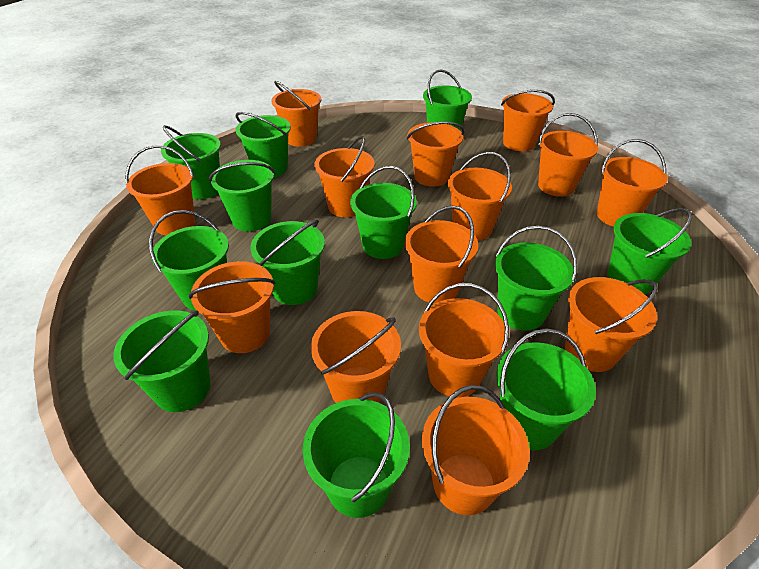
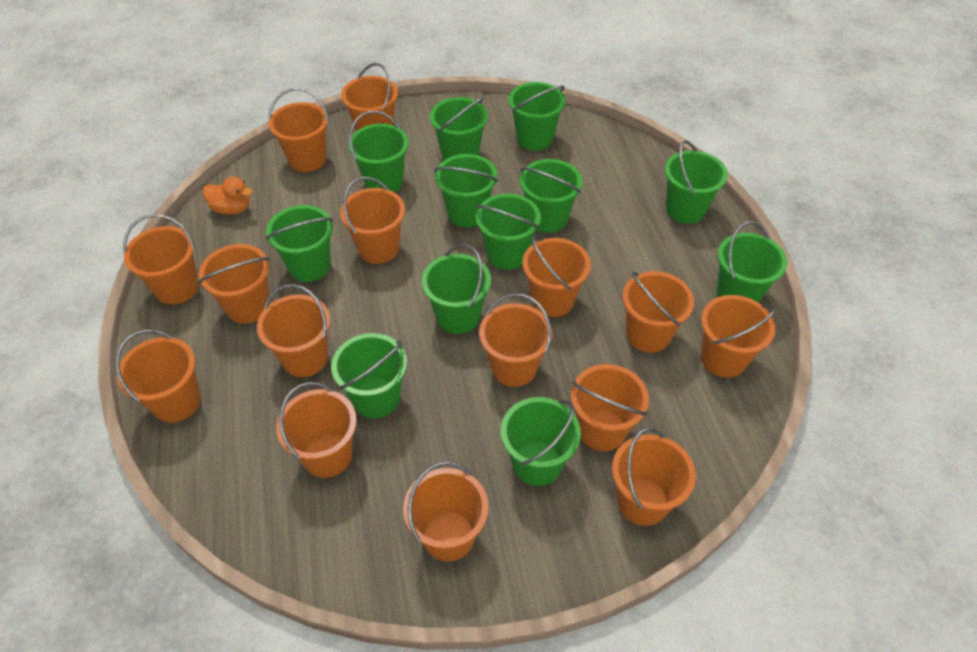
orange bucket: [125,145,195,235] [188,261,275,353] [271,81,321,147] [311,311,401,403] [314,136,375,217] [405,205,478,304] [407,121,464,187] [419,283,509,398] [422,385,530,515] [448,152,512,241] [501,90,555,151] [538,113,598,197] [565,277,658,372] [597,139,667,227] = 14 -> [115,330,201,423] [123,214,199,305] [199,244,270,324] [257,284,330,377] [268,88,329,172] [276,382,357,478] [340,177,405,264] [341,63,398,131] [403,461,489,561] [479,293,552,387] [522,235,591,317] [571,364,649,451] [612,428,696,526] [623,271,694,353] [701,295,776,378] = 15
orange duck: none = 0 -> [202,177,253,215] = 1

